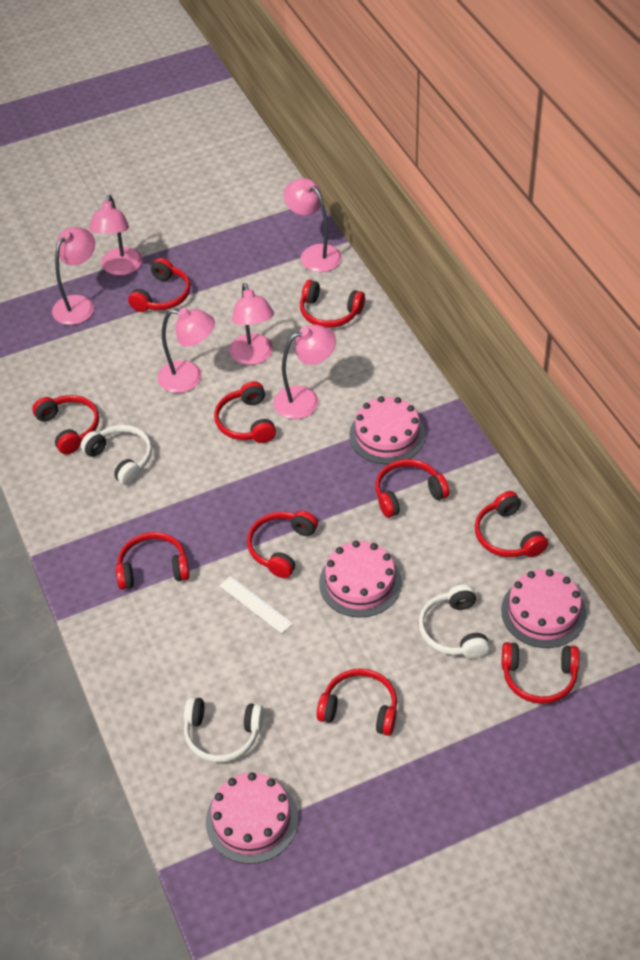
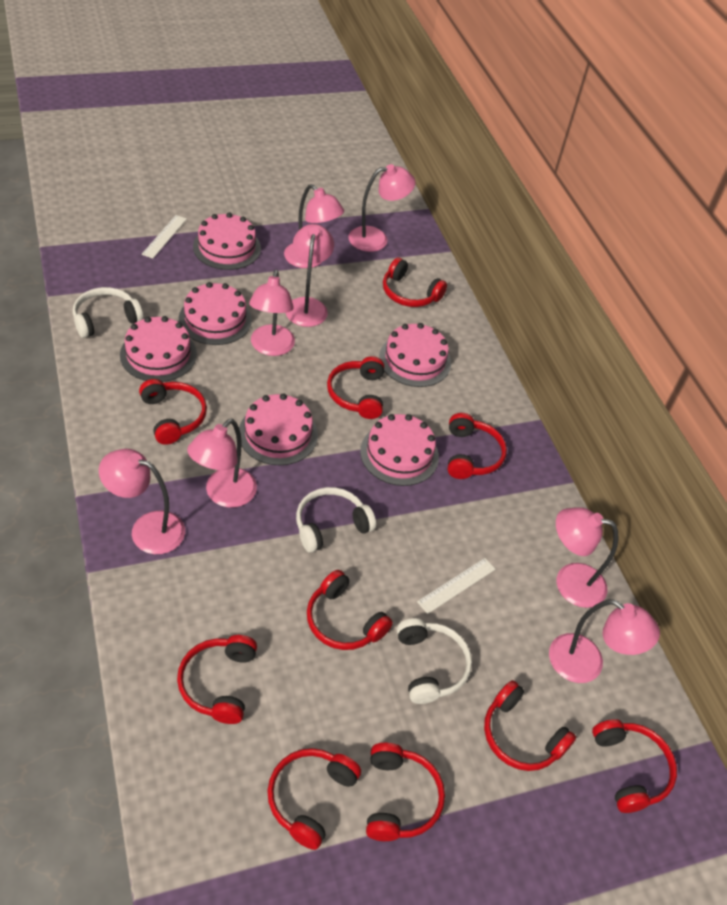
pink cake: [206,772,298,864] [319,541,402,618] [349,396,426,464] [501,569,586,648] = 4 -> [120,316,197,382] [179,282,252,345] [193,212,261,270] [239,393,318,465] [360,414,439,486] [379,323,451,387] = 6
pink lamp: [52,227,95,325] [89,195,142,275] [157,308,215,393] [229,283,274,365] [274,325,336,419] [284,178,342,272] = 6 -> [99,449,185,554] [187,419,257,508] [249,270,295,356] [284,184,344,268] [286,224,334,327] [348,164,416,252] [549,599,660,683] [556,507,618,608] = 8
white ruler: [220,576,293,633] = 1 -> [142,215,187,259] [417,558,496,614] = 2

